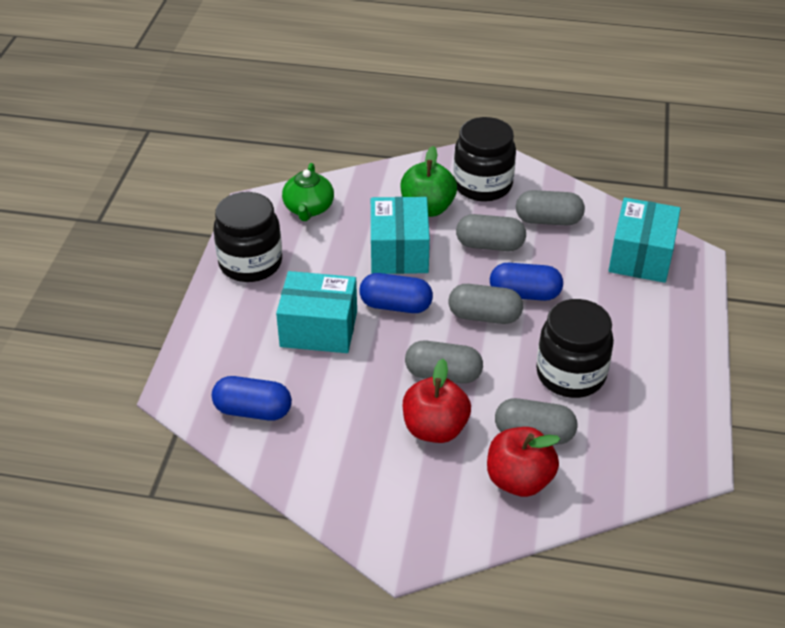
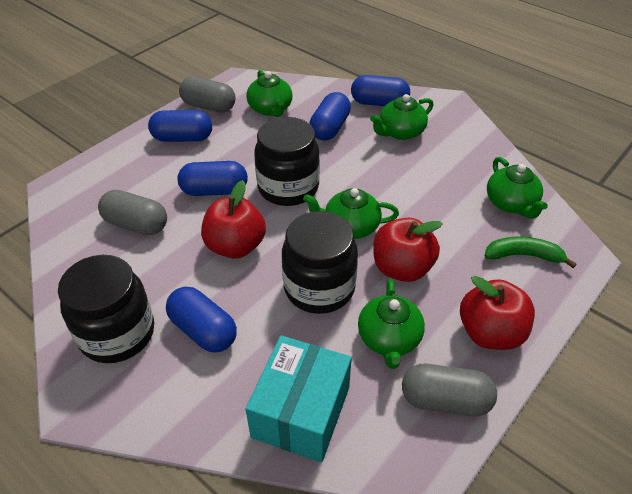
blue capsule: [212,376,292,421] [359,273,433,313] [490,263,563,301] = 3 -> [148,110,212,142] [166,287,237,353] [178,161,248,196] [309,92,351,141] [351,75,410,106] = 5
green apple: [401,146,457,217] = 1 -> none = 0
green banana: none = 0 -> [485,237,577,268] = 1
green teapot: [282,163,334,221] = 1 -> [246,70,292,117] [303,188,399,239] [358,279,425,369] [370,94,434,140] [487,157,548,219] = 5
grey capsule: [405,341,483,384] [449,284,523,324] [456,214,526,251] [495,398,577,444] [516,190,585,226] = 5 -> [98,190,167,235] [179,76,235,113] [402,364,497,416] = 3
red apple: [403,359,471,443] [487,427,560,497] = 2 -> [201,180,266,259] [373,218,443,282] [460,276,535,350] = 3
turquoise box: [276,271,357,353] [371,197,430,274] [608,197,681,283] = 3 -> [246,335,352,462] = 1

